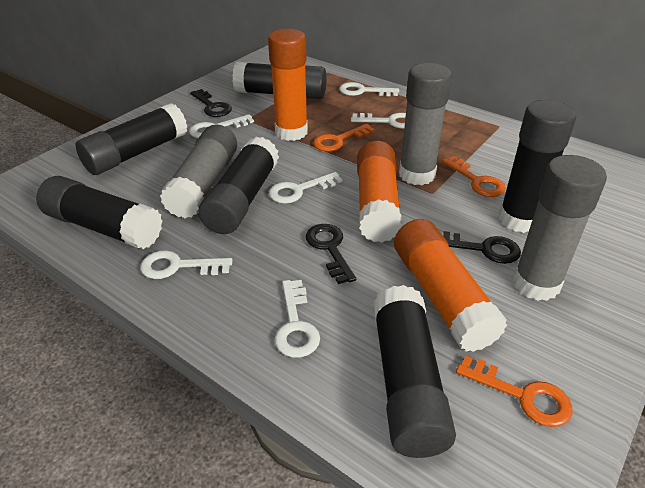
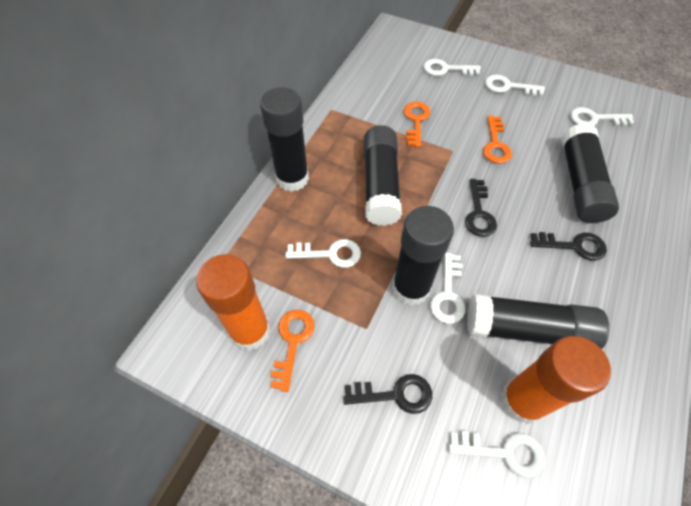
black glue stick: [36,176,162,249] [76,103,188,175] [198,136,279,234] [232,62,327,99] [373,285,456,458] [499,100,576,233] = 6 -> [260,87,309,192] [364,125,402,226] [392,206,454,306] [467,294,609,349] [561,123,619,223] = 5
grey glue stick: [160,125,237,219] [399,63,452,185] [513,155,607,301] = 3 -> none = 0
orange glue stick: [268,29,308,141] [357,141,402,243] [394,219,507,352] = 3 -> [196,254,271,351] [501,336,611,424] = 2

